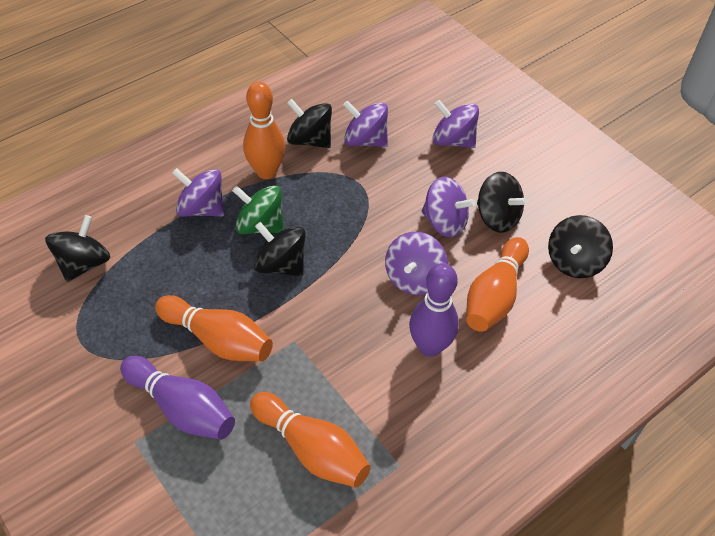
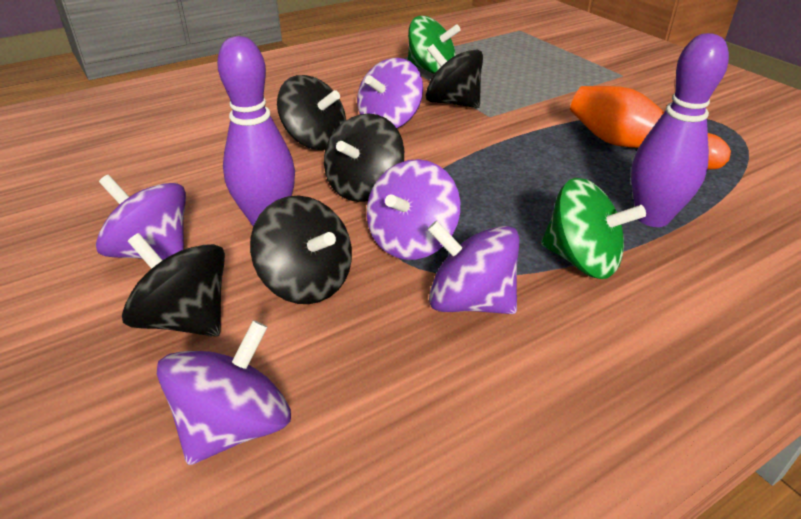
green spinning top: [232,185,284,234] = 1 -> [408,16,461,74] [541,178,646,279] = 2
orange bowling pin: [155,295,273,362] [243,82,285,179] [250,392,371,488] [466,237,529,332] = 4 -> [570,86,731,170] = 1

